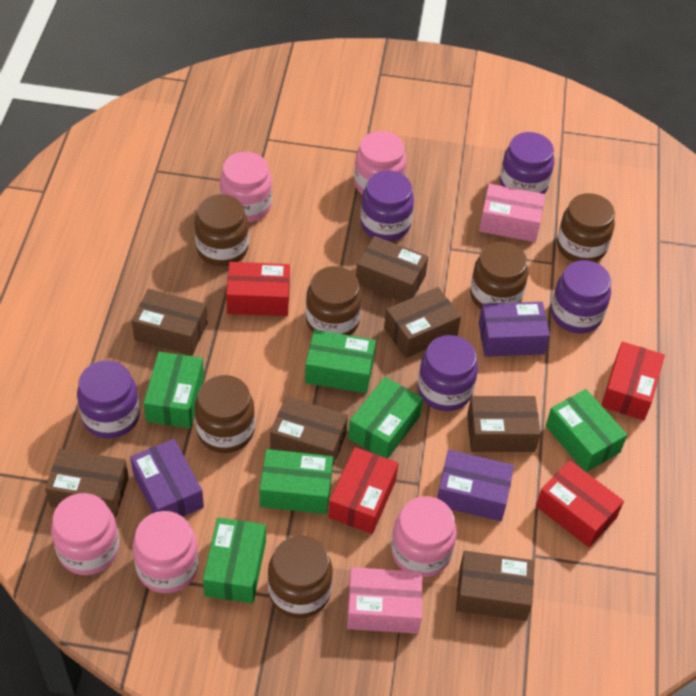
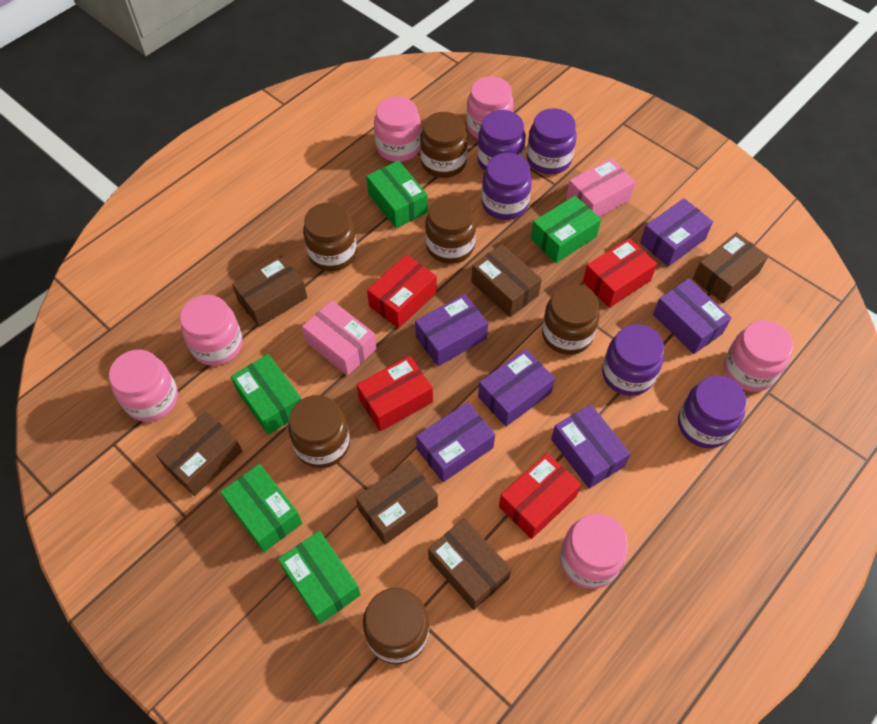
brown box: [45,449,129,518] [132,289,207,356] [270,396,348,468] [356,236,428,302] [384,287,461,358] [456,551,534,621] [467,396,541,452] = 7 -> [156,411,243,496] [232,256,307,327] [356,460,438,545] [428,518,511,610] [471,244,542,317] [693,232,768,303] = 6
green box: [143,352,204,428] [203,517,266,603] [260,449,333,514] [305,330,376,393] [348,377,423,459] [546,389,627,472] = 6 -> [220,464,302,552] [231,354,301,435] [278,531,361,624] [366,160,428,228] [531,196,601,263] = 5
pink jar: [51,493,119,575] [132,511,199,593] [220,152,272,222] [354,131,406,195] [391,496,457,577] = 5 -> [109,350,178,422] [180,295,243,366] [374,96,421,162] [467,76,513,139] [560,514,628,589] [724,320,793,392] = 6
purple box: [130,439,204,517] [437,450,514,521] [479,302,550,357] = 3 -> [415,294,488,366] [416,402,495,482] [478,349,555,427] [551,404,631,489] [640,198,713,267] [653,278,732,354] = 6

